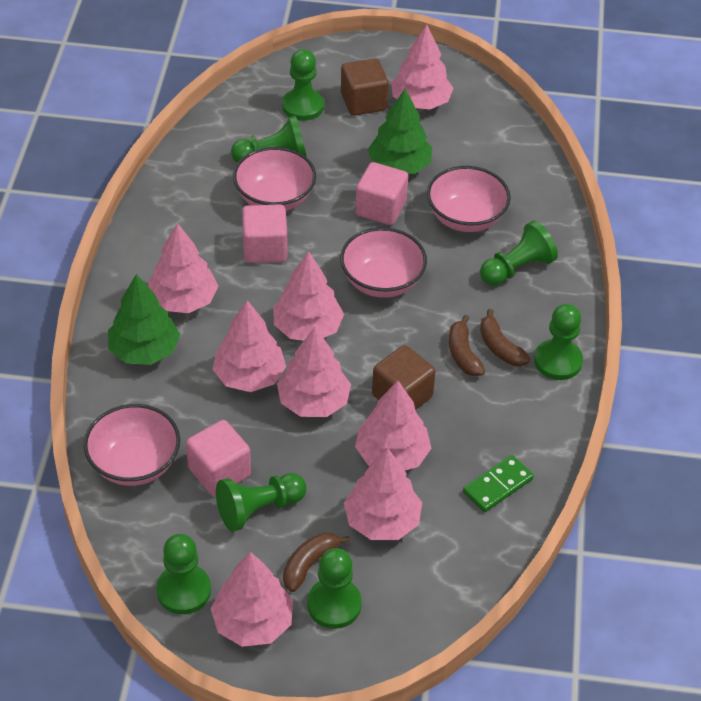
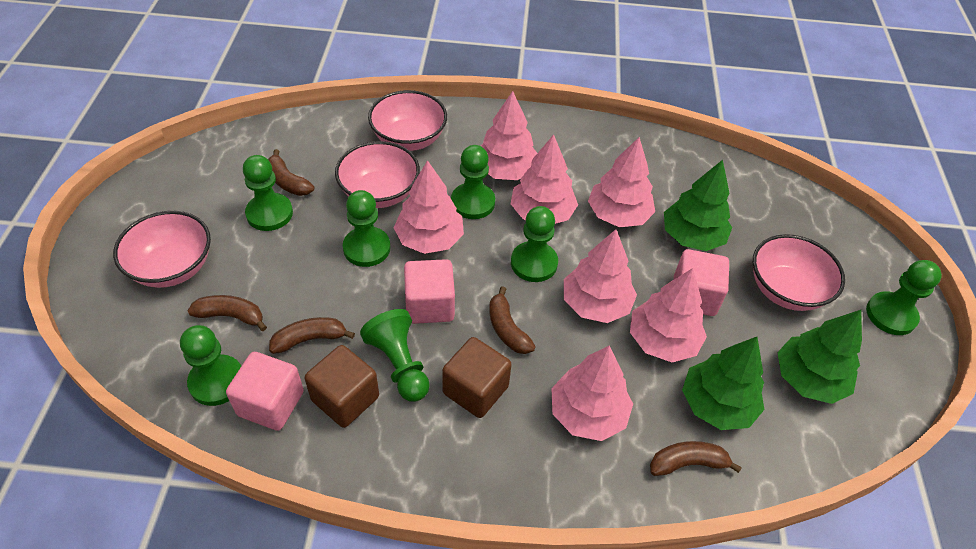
brown banana: [283,532,350,592] [449,315,485,376] [480,309,530,366] = 3 -> [188,295,267,331] [268,149,314,196] [269,317,355,354] [489,286,536,354] [650,441,742,476] = 5
green domino: [463,455,534,512] = 1 -> none = 0
green tree: [108,274,180,365] [368,89,432,174] = 2 -> [664,160,732,251] [682,337,765,430] [777,310,862,404] = 3
pink tree: [148,223,218,313] [211,552,293,647] [212,300,286,392] [273,251,344,341] [277,327,351,417] [344,448,422,540] [355,381,432,471] [391,25,453,109] = 8 -> [393,160,464,254] [481,91,537,180] [511,134,578,224] [551,345,633,441] [564,229,637,323] [588,137,655,227] [630,268,707,362] = 7

